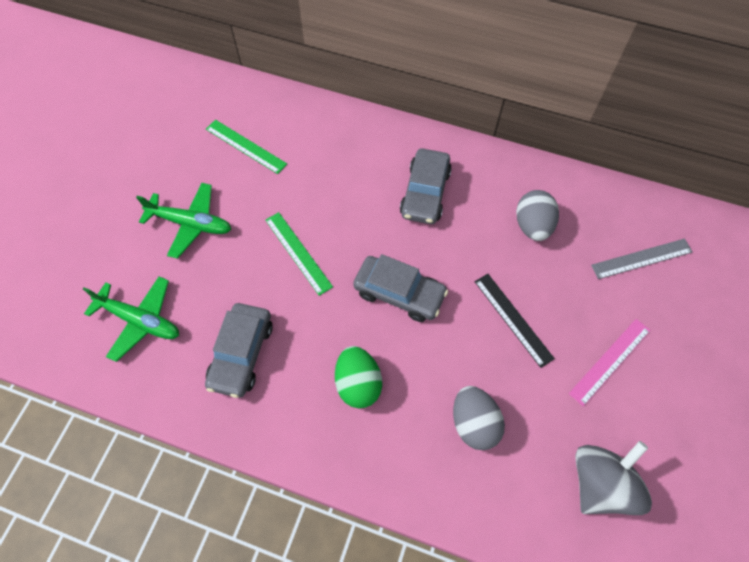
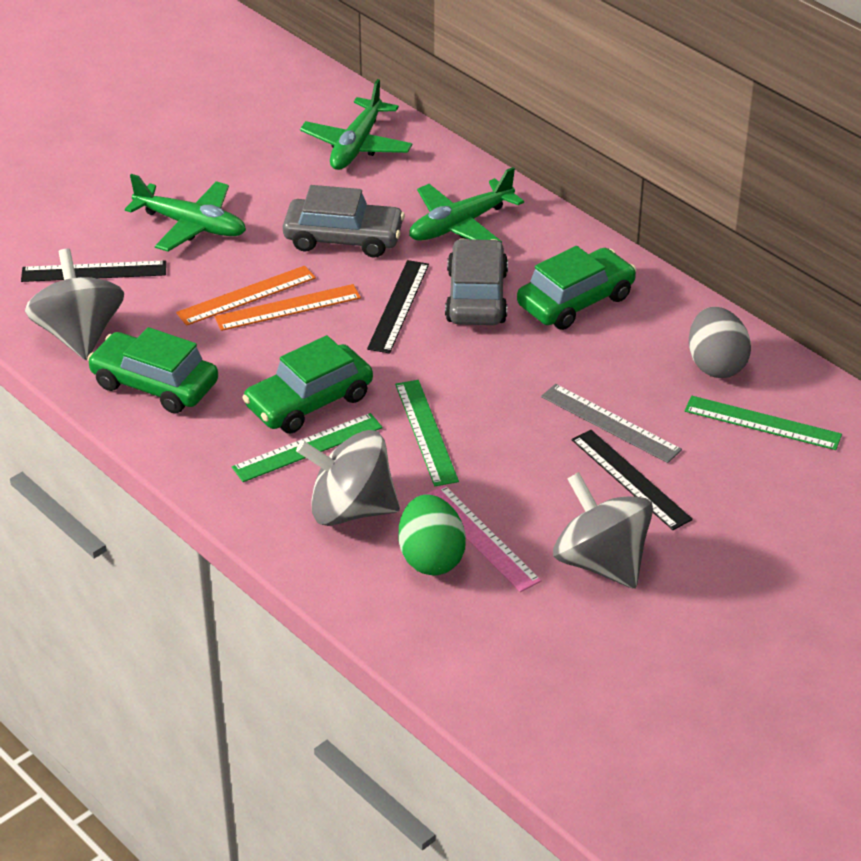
black ruler: [475,274,555,368] = 1 -> [21,260,166,282] [367,260,429,354] [572,430,693,530] = 3
green car: none = 0 -> [87,327,218,414] [242,335,373,434] [517,246,636,330] = 3
green plane: [83,276,179,362] [136,183,231,259] = 2 -> [125,174,246,252] [300,79,412,170] [409,167,524,243] = 3
green ruler: [206,120,287,174] [265,212,333,296] = 2 -> [232,413,383,482] [395,380,459,486] [684,396,842,450] = 3
grey car: [205,303,273,398] [353,254,448,322] [400,149,452,224] = 3 -> [283,185,405,258] [445,239,508,325] = 2
grey egg: [453,386,505,450] [516,190,559,241] = 2 -> [689,307,751,378] = 1
grey spinning top: [575,441,652,515] = 1 -> [25,249,124,360] [296,430,400,526] [553,472,653,589] = 3
orange ruler: none = 0 -> [176,266,316,326] [214,284,361,331] = 2

